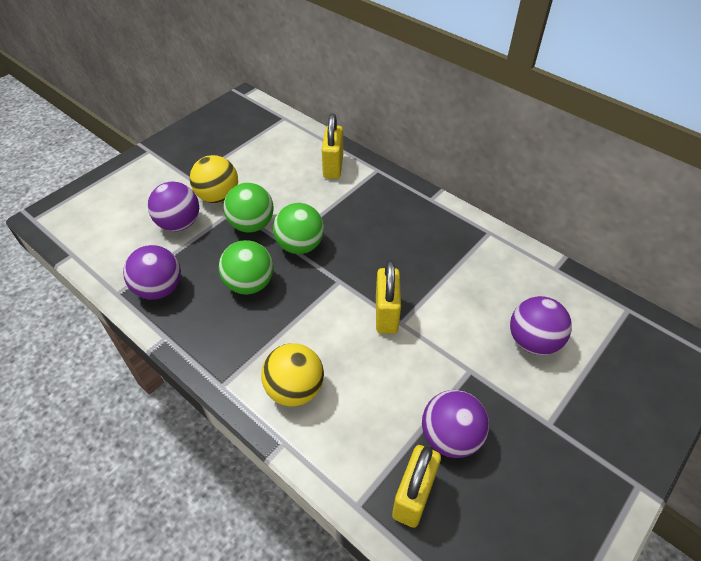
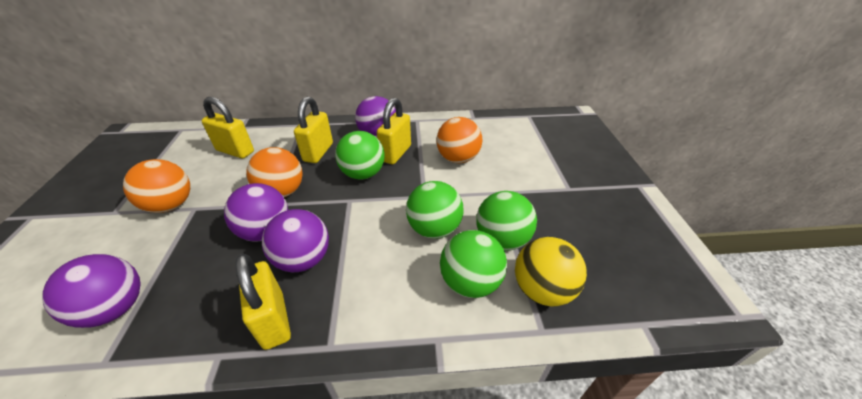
green ball: [218,240,274,294] [223,183,274,233] [273,203,324,254] = 3 -> [335,131,385,180] [406,181,463,239] [440,230,507,298] [476,191,537,250] = 4
orange ball: none = 0 -> [123,159,190,213] [246,147,303,197] [436,117,482,163] = 3
yellow ball: [190,155,238,203] [261,343,324,407] = 2 -> [515,237,587,306] = 1
yellow padlock: [322,114,343,179] [376,260,401,334] [392,445,441,528] = 3 -> [202,97,254,159] [236,254,291,350] [294,97,333,163] [377,98,411,164] = 4

